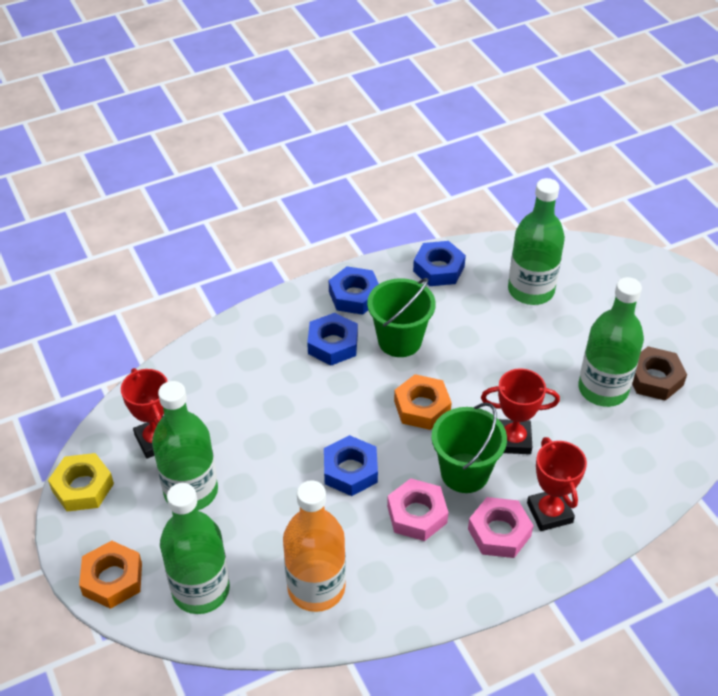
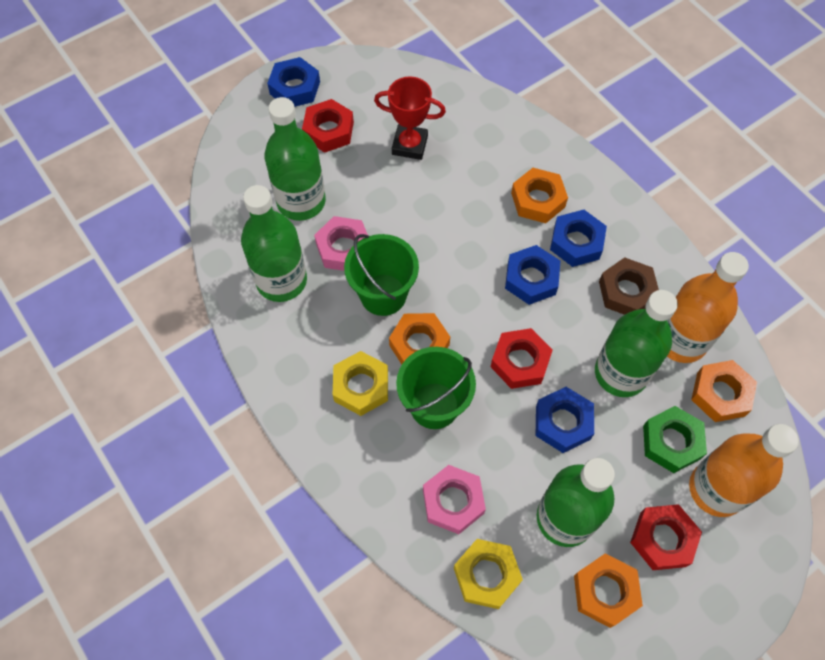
green nut: none = 0 -> [643,406,707,473] = 1
orange bottle: [283,480,346,612] = 1 -> [667,252,749,363] [689,424,799,517] = 2
orange nut: [79,541,142,609] [394,374,452,430] = 2 -> [389,313,450,364] [511,168,568,223] [574,554,643,628] [691,360,757,422] = 4
red nut: none = 0 -> [302,99,354,152] [491,328,553,389] [630,504,702,570] = 3
red trophy: [121,368,168,459] [481,368,560,454] [527,437,587,531] = 3 -> [374,76,446,160] = 1
yellow nut: [48,453,114,512] = 1 -> [333,351,388,416] [454,539,523,609] = 2

